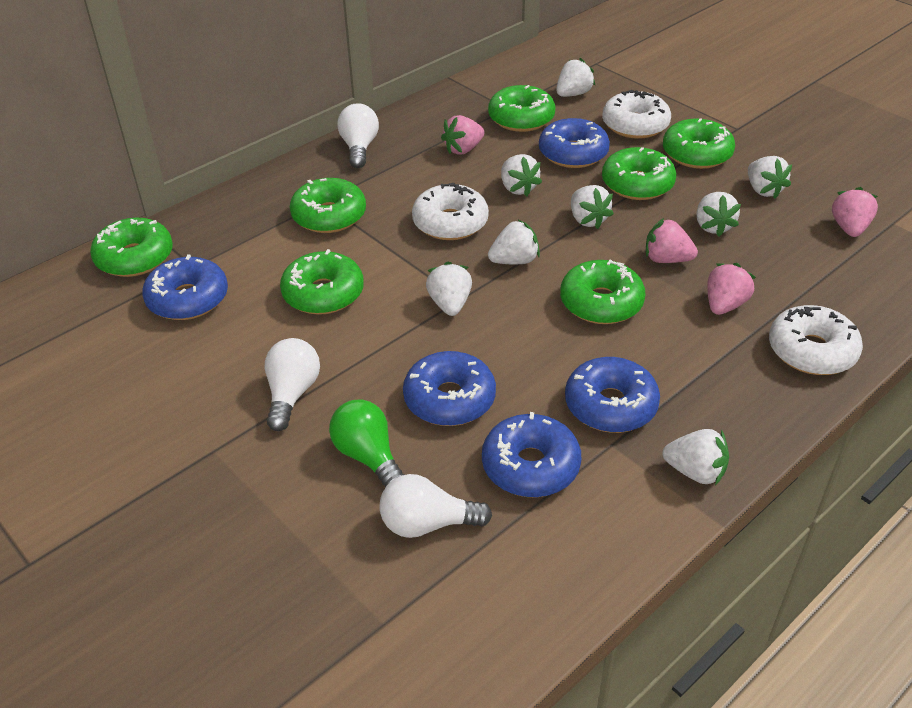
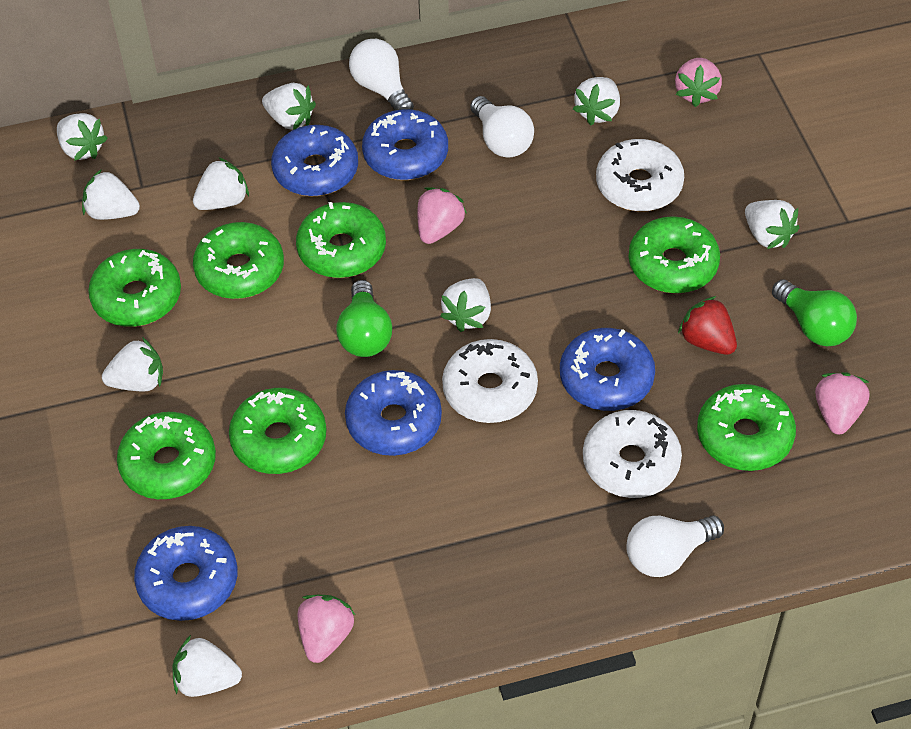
green light bulb: [329,399,404,487] = 1 -> [336,280,392,357] [772,279,857,346] = 2
red strawberry: none = 0 -> [678,296,737,355] = 1
white strawberry: [426,262,472,316] [488,220,540,264] [501,154,542,196] [556,58,595,97] [571,185,614,229] [662,429,729,486] [696,192,741,237] [748,156,792,199] = 8 -> [57,113,108,161] [82,169,140,220] [102,337,163,391] [173,635,242,697] [193,157,249,210] [262,83,316,130] [440,278,491,332] [573,77,620,125] [745,200,799,249] = 9

